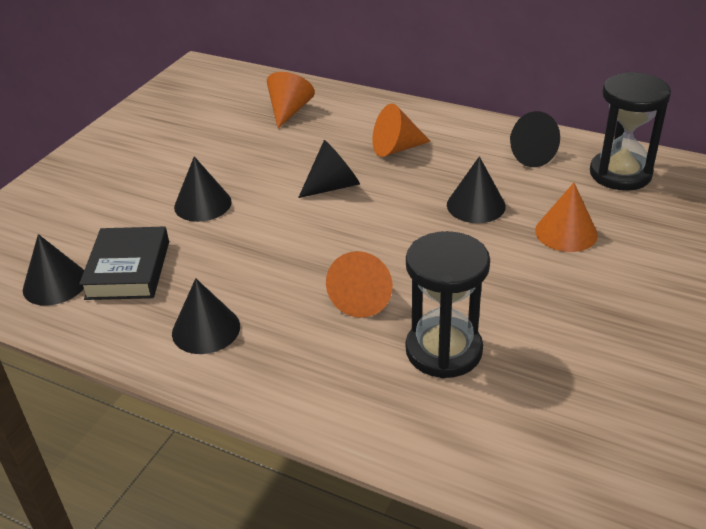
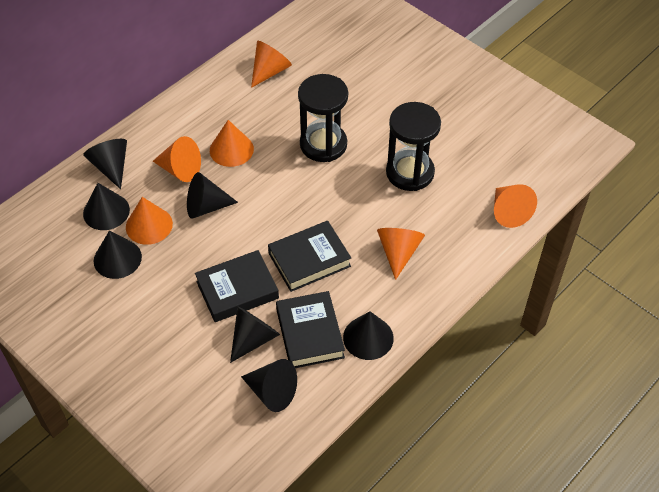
black book: [79,226,169,300] = 1 -> [195,250,279,322] [268,221,351,292] [276,291,345,368] = 3
black cone: [23,234,84,306] [172,278,240,354] [174,156,232,222] [298,140,360,198] [447,156,506,223] [510,111,560,167] = 6 -> [83,139,127,189] [83,183,130,230] [94,231,142,279] [187,172,238,219] [230,306,280,363] [241,359,297,412] [343,311,394,360] = 7
orange cone: [267,72,315,128] [326,251,393,318] [373,104,431,157] [535,183,598,252] = 4 -> [126,197,173,245] [153,136,201,182] [210,120,254,167] [251,41,292,88] [377,228,425,280] [494,184,537,228] = 6

